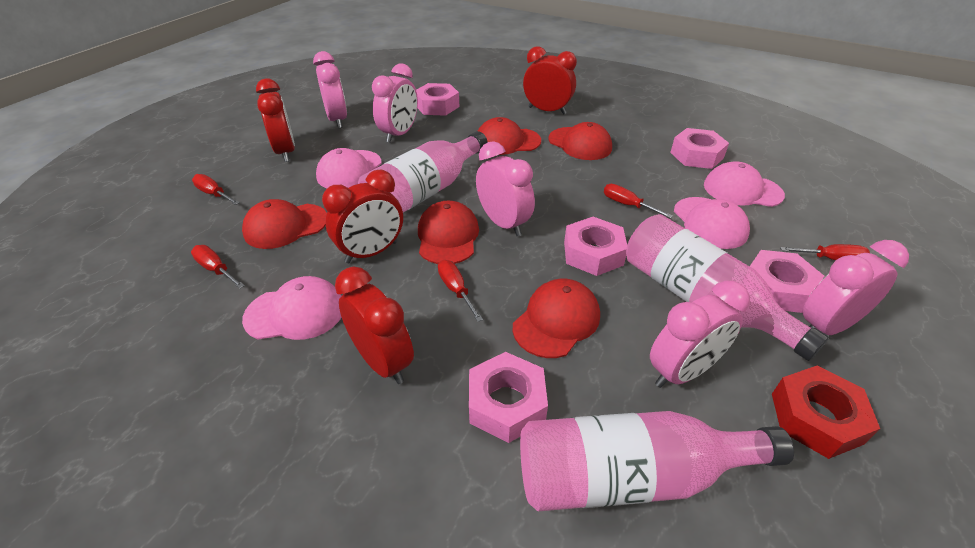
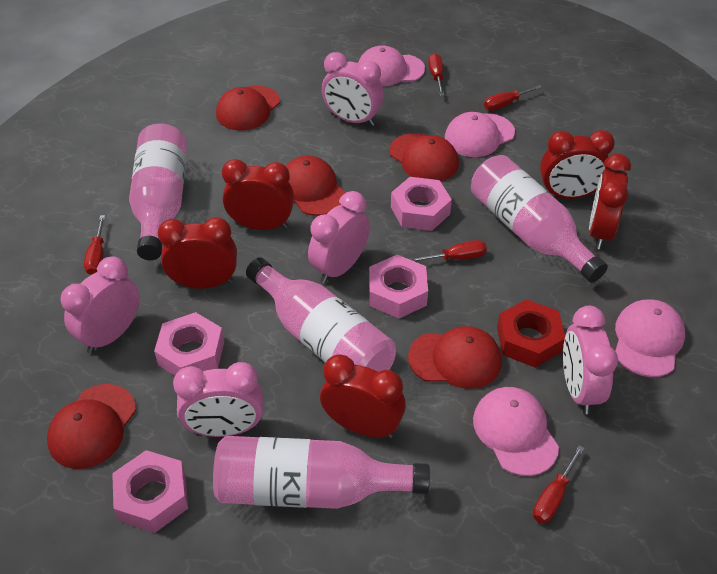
pink bottle: [358,131,488,212] [520,411,794,511] [626,214,829,361] = 3 -> [129,123,187,260] [213,436,430,509] [246,258,396,372] [471,155,608,283] = 4
pink nut: [416,83,459,116] [469,352,548,443] [564,217,627,276] [670,128,729,169] [750,250,824,313] = 5 -> [112,450,188,533] [154,312,224,376] [369,255,428,319] [391,177,452,231] = 4
red clock: [256,78,295,162] [322,169,403,263] [335,267,414,384] [523,46,577,115] = 4 -> [158,217,237,289] [222,159,294,230] [320,354,406,438] [540,130,615,199] [589,154,631,249] = 5

